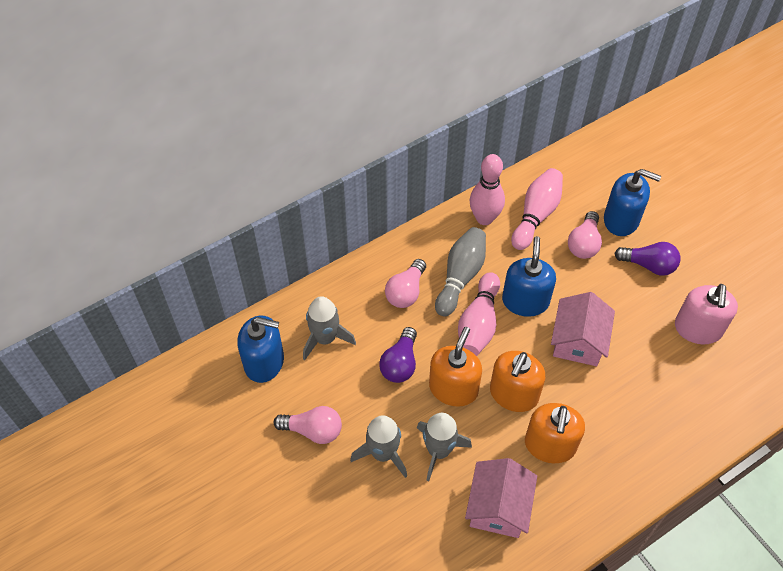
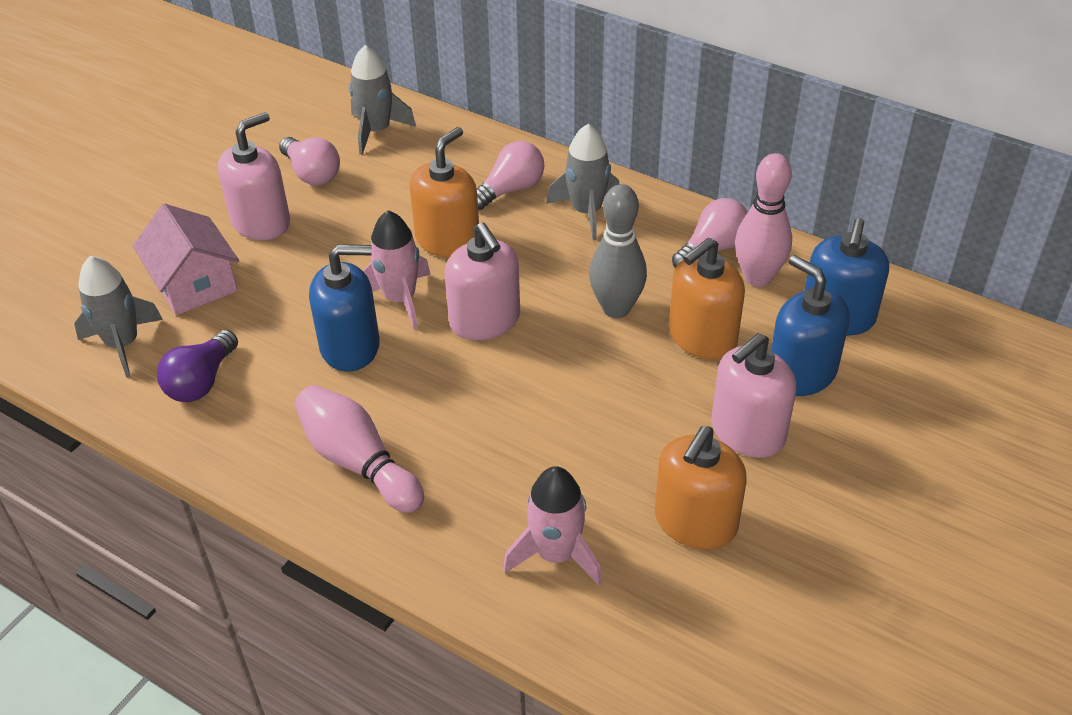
pink bowling pin: [458,272,500,356] [470,154,505,225] [511,168,563,250] = 3 -> [295,385,424,513] [735,153,792,287] = 2
pink house: [465,458,537,538] [551,292,615,366] = 2 -> [133,203,239,315] = 1
pink rocket: none = 0 -> [363,210,431,330] [503,466,602,586] = 2
pink soap dispenser: [675,284,738,344] = 1 -> [218,112,290,240] [444,222,520,340] [711,333,796,458] = 3
purple light bulb: [379,327,417,383] [614,242,680,276] = 2 -> [157,330,238,402] = 1

